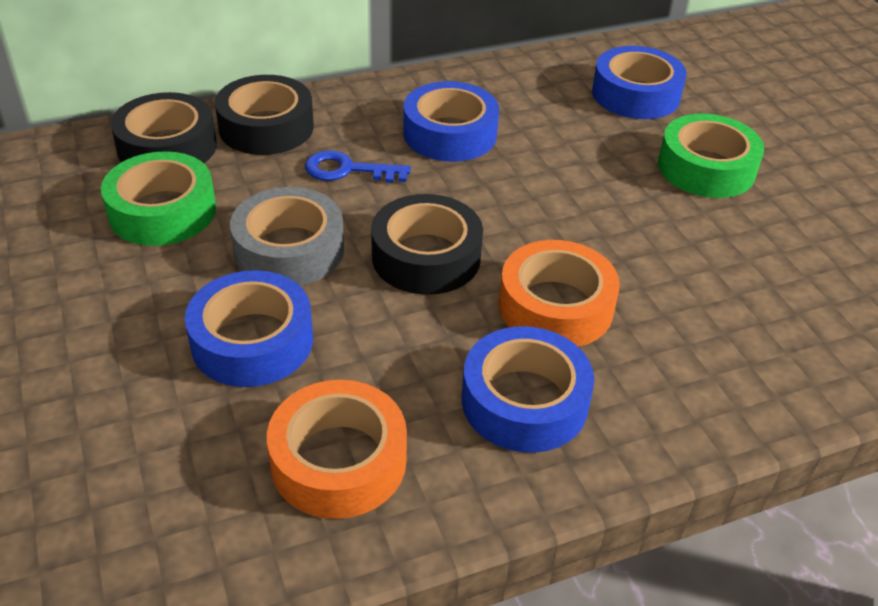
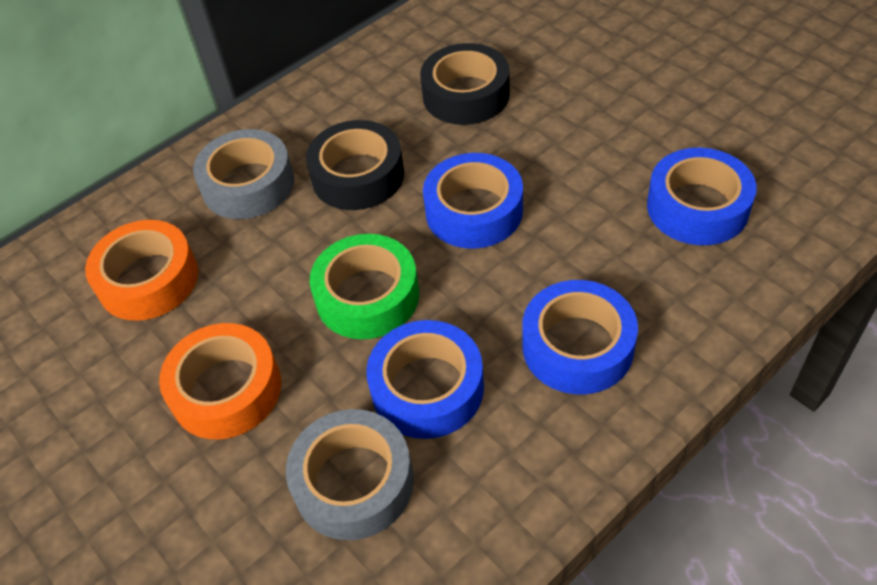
black tape: [111,92,217,163] [215,75,314,155] [371,194,483,295] = 3 -> [306,120,404,210] [420,43,510,125] = 2
blue key: [305,150,411,183] = 1 -> none = 0
green tape: [101,151,216,246] [658,114,764,198] = 2 -> [309,234,419,339] = 1
grey tape: [230,187,344,286] = 1 -> [193,129,294,219] [286,409,414,540] = 2

